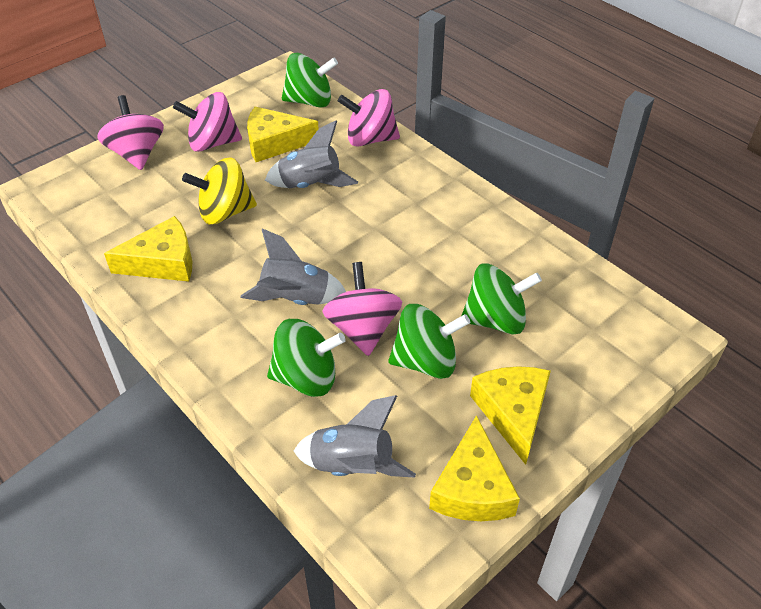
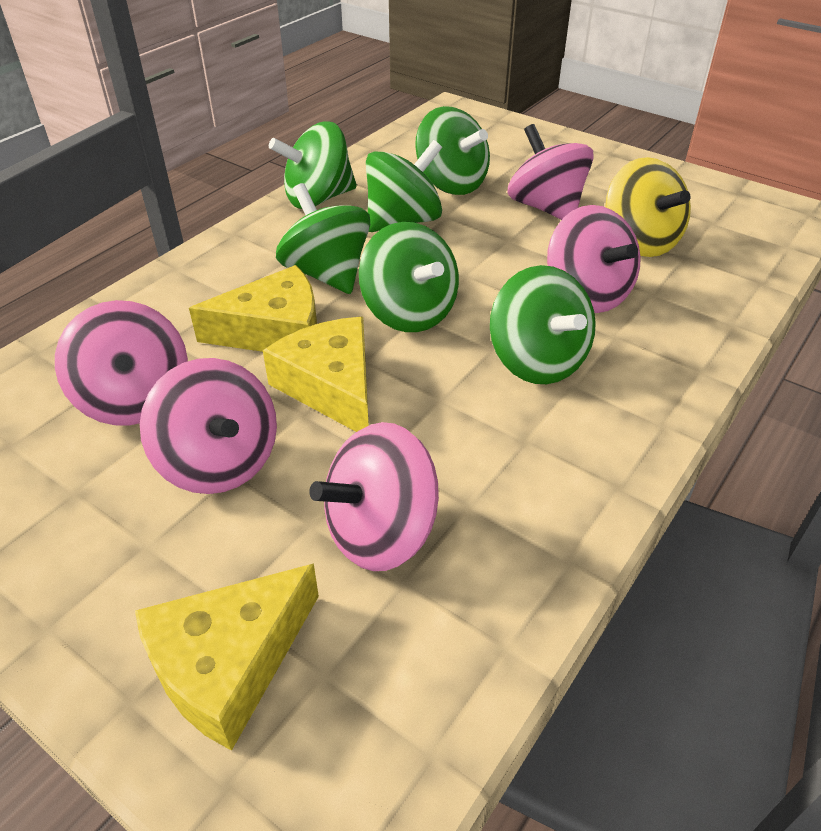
green spinning top: [267,319,346,397] [282,53,338,108] [388,304,470,379] [461,263,542,335] = 4 -> [269,121,357,209] [276,183,370,294] [359,222,459,332] [366,140,442,232] [415,106,490,195] [490,265,596,384] = 6
grey rocket: [240,228,346,305] [265,120,358,188] [294,395,416,478] = 3 -> none = 0
pink spinning top: [97,95,164,170] [173,92,242,152] [322,262,402,356] [338,89,400,147] = 4 -> [55,300,188,425] [140,358,277,494] [309,422,439,571] [507,124,594,220] [547,205,641,313] = 5
yellow cheese: [104,216,192,282] [247,107,319,162] [429,415,520,521] [470,366,551,465] = 4 -> [135,563,319,751] [189,265,317,352] [263,317,369,432] = 3

